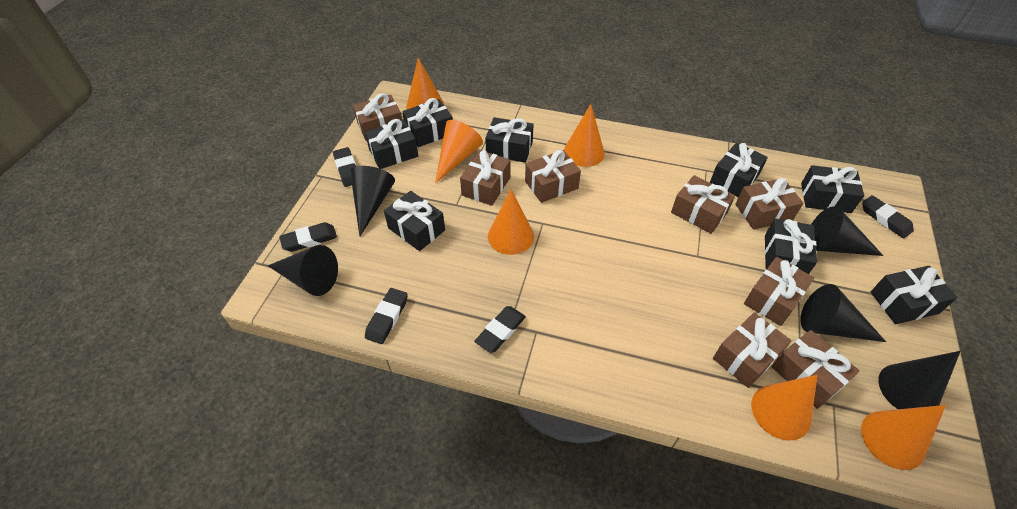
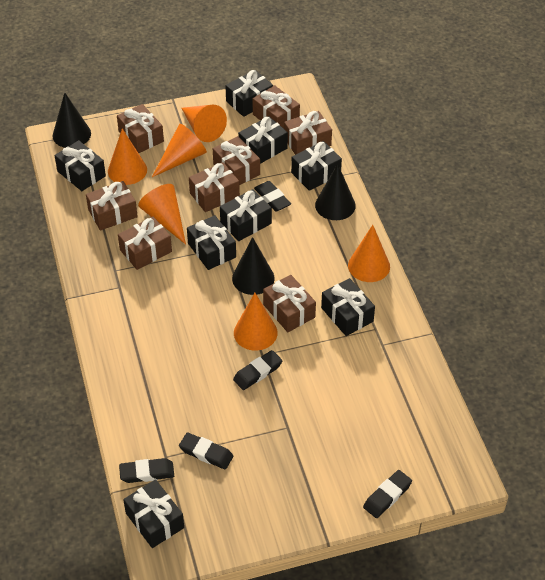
black cone: [268,245,338,296] [350,166,395,236] [800,284,886,342] [811,206,883,256] [879,351,961,409] = 5 -> [53,93,91,148] [232,237,275,295] [315,164,356,220] = 3

